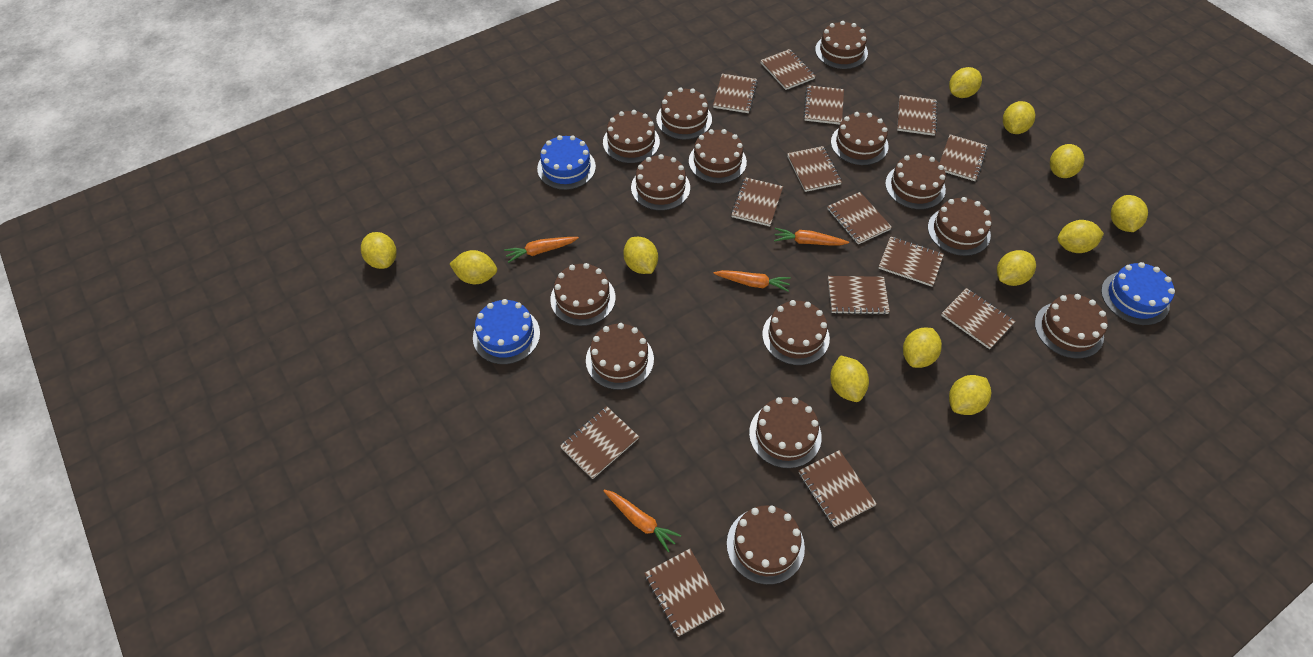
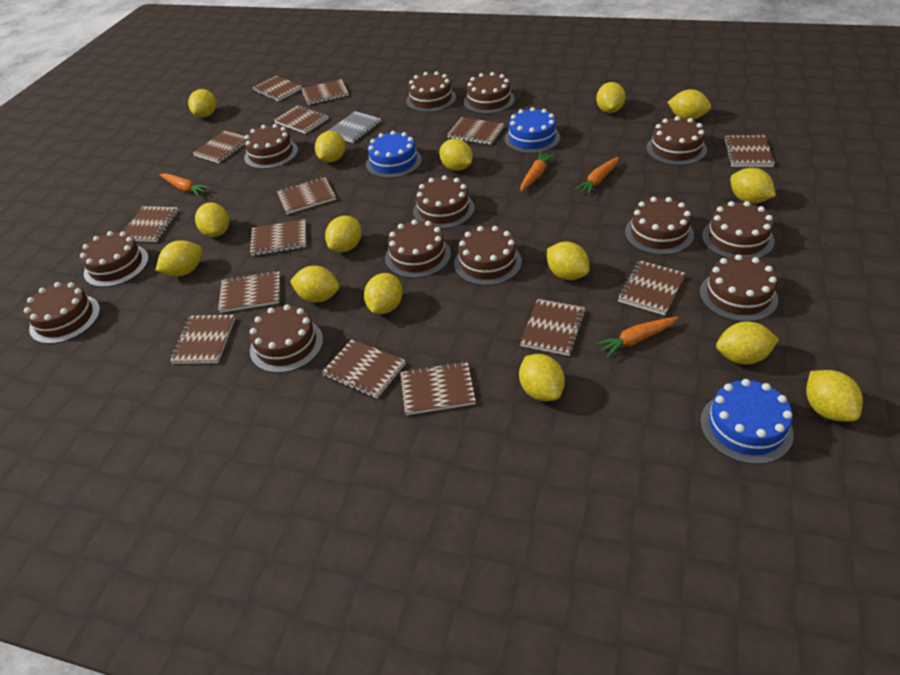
brown cake: [550,263,616,326] [586,323,654,390] [603,110,660,163] [631,154,690,210] [656,87,712,139] [689,129,747,183] [727,506,805,585] [749,397,822,468] [762,300,830,365] [815,21,868,69] [831,112,889,165] [885,153,946,209] [928,197,992,256] [1035,294,1108,358] = 14 -> [24,282,100,344] [80,231,149,287] [244,124,298,169] [250,304,323,373] [385,219,451,278] [406,71,456,112] [413,175,475,229] [454,226,522,286] [464,72,515,114] [625,197,694,255] [646,116,707,165] [700,254,778,322] [702,201,775,258] = 13
brown notebook: [560,406,639,479] [645,549,725,637] [713,74,758,113] [731,177,783,226] [760,49,816,90] [787,146,842,192] [799,450,877,527] [803,85,844,125] [827,192,892,244] [828,276,890,315] [879,236,944,287] [897,95,938,136] [940,134,988,181] [941,288,1016,349] = 14 -> [124,206,179,242] [170,315,235,364] [193,131,245,163] [218,271,280,313] [250,219,306,256] [253,76,302,101] [274,105,329,134] [277,177,336,214] [301,79,349,105] [322,339,406,398] [400,361,476,415] [447,117,504,145] [520,299,586,356] [618,261,686,315] [724,135,775,167] = 15
grey notebook: none = 0 -> [328,111,381,143] = 1
yellow lemon: [361,232,397,269] [450,250,497,284] [623,237,658,274] [830,355,869,402] [903,328,942,368] [949,67,982,98] [949,375,991,415] [997,250,1036,286] [1003,101,1035,134] [1050,144,1084,178] [1057,220,1104,253] [1111,195,1148,232] = 12 -> [155,240,202,276] [188,89,216,118] [195,202,229,237] [290,266,339,303] [315,131,345,163] [325,216,362,252] [364,273,403,314] [439,139,473,171] [519,354,565,401] [547,242,589,280] [596,82,626,113] [668,89,711,120] [716,321,779,365] [730,168,776,204] [806,370,863,422] = 15

